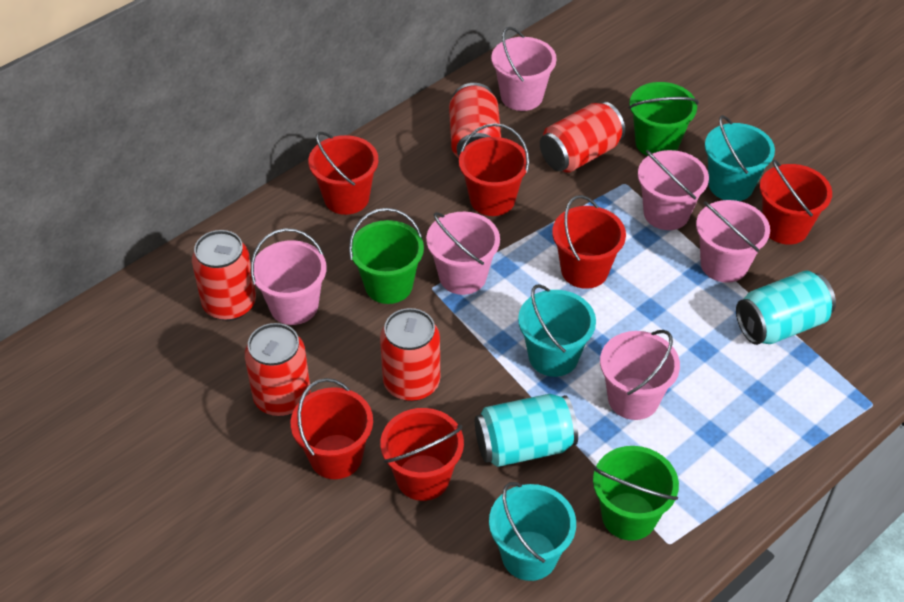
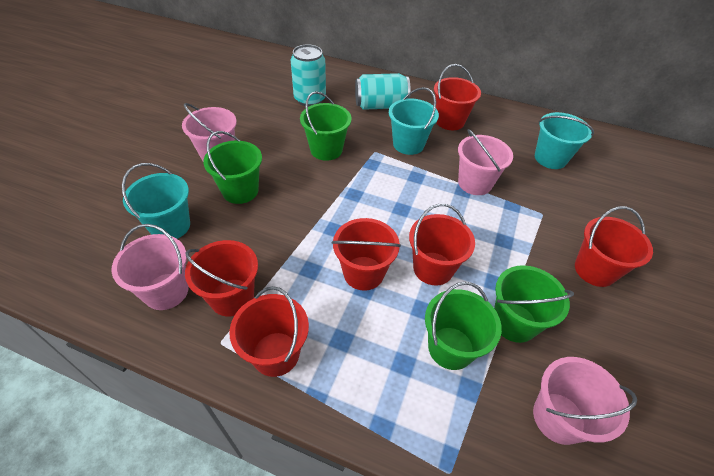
green bucket: [349,208,424,304] [593,446,679,541] [629,82,699,156] = 3 -> [203,131,262,204] [300,91,351,161] [425,282,502,370] [494,265,574,343] = 4
pink bucket: [251,228,327,325] [426,212,500,295] [491,27,557,111] [600,330,680,420] [638,150,709,230] [696,200,770,283] = 6 -> [112,224,189,310] [182,103,237,161] [458,129,513,195] [533,357,637,445] = 4
red can: [192,230,256,321] [245,323,311,417] [380,308,440,401] [449,83,501,158] [540,102,625,173] = 5 -> none = 0

